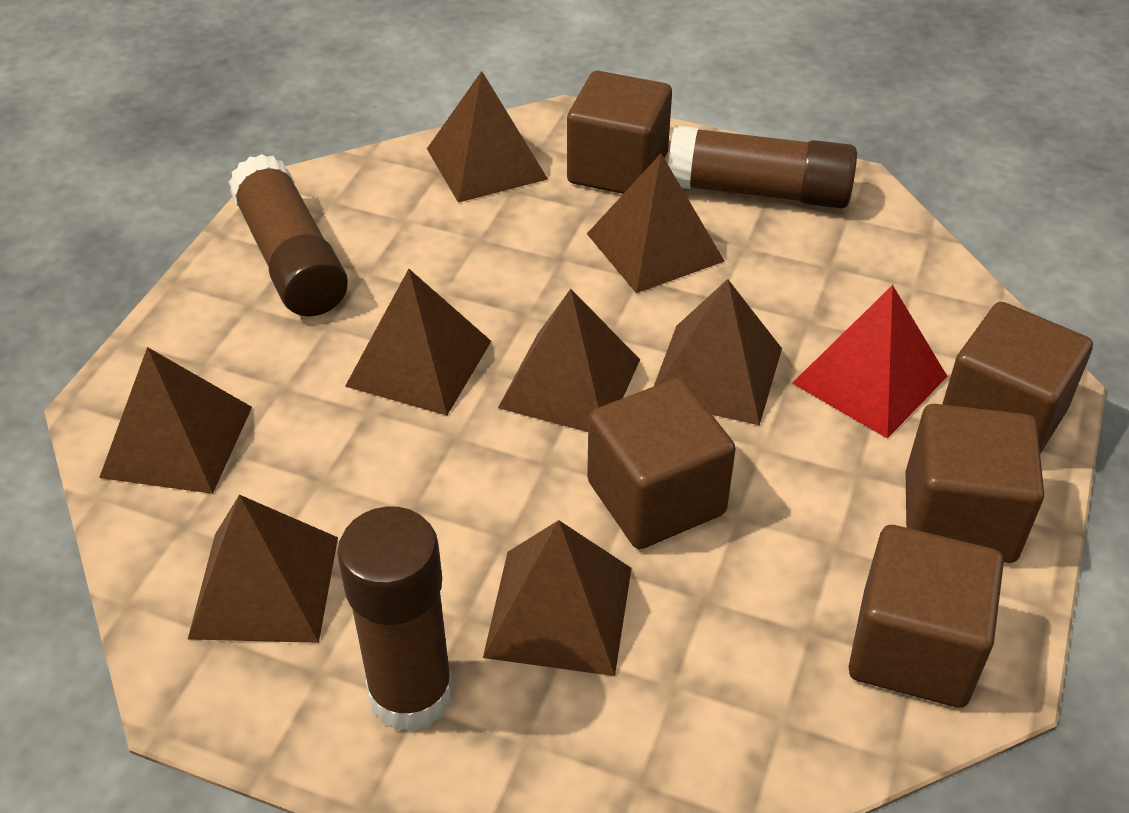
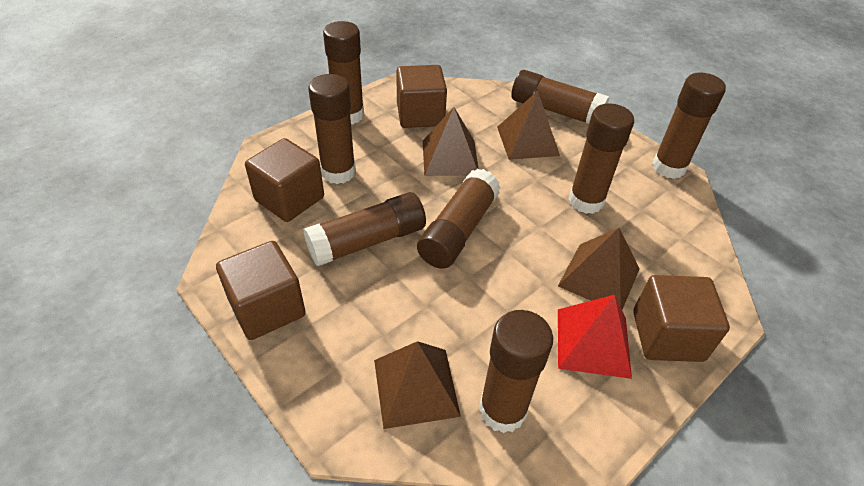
brown cube: [567,71,672,194] [587,378,736,549] [848,525,1004,708] [906,404,1044,563] [942,302,1093,454] = 5 -> [216,241,306,340] [245,138,324,222] [396,65,447,128] [633,275,730,362] = 4
brown glue stick: [229,154,348,317] [337,506,454,732] [668,125,857,209] = 3 -> [303,192,426,266] [308,74,356,184] [323,21,364,124] [417,169,501,269] [479,310,553,433] [511,70,609,124] [568,104,634,214] [652,72,726,179] = 8
brown pyramid: [99,347,252,494] [188,495,338,643] [345,269,491,416] [427,71,548,203] [483,520,631,676] [498,289,640,432] [587,154,725,293] [654,279,782,425] = 8 -> [374,341,461,429] [423,107,478,176] [497,91,560,160] [558,228,640,310] = 4

